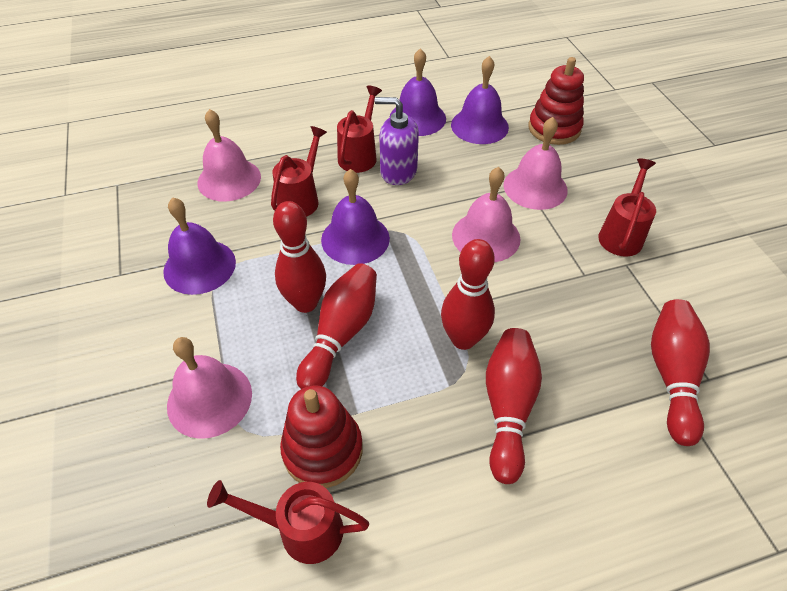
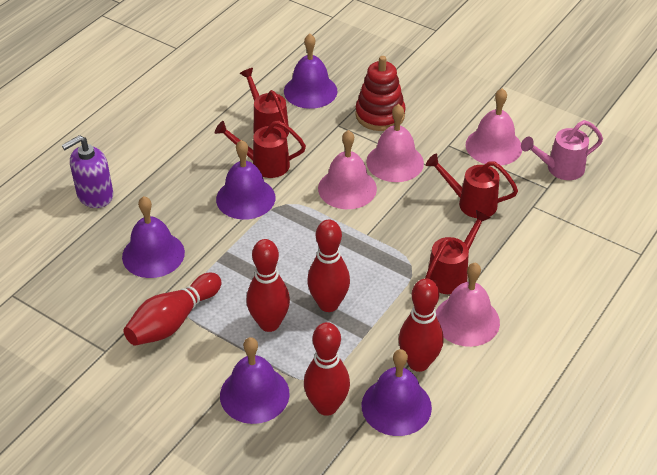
pink watering can: none = 0 -> [521,120,603,180] = 1
purple bell: [163,197,236,295] [321,169,390,265] [389,48,446,136] [451,56,509,144] = 4 -> [122,196,185,278] [216,140,275,220] [220,337,290,424] [284,34,337,109] [362,349,432,436] = 5
red stacking toy: [280,385,363,488] [528,57,584,145] = 2 -> [355,56,406,131] = 1

